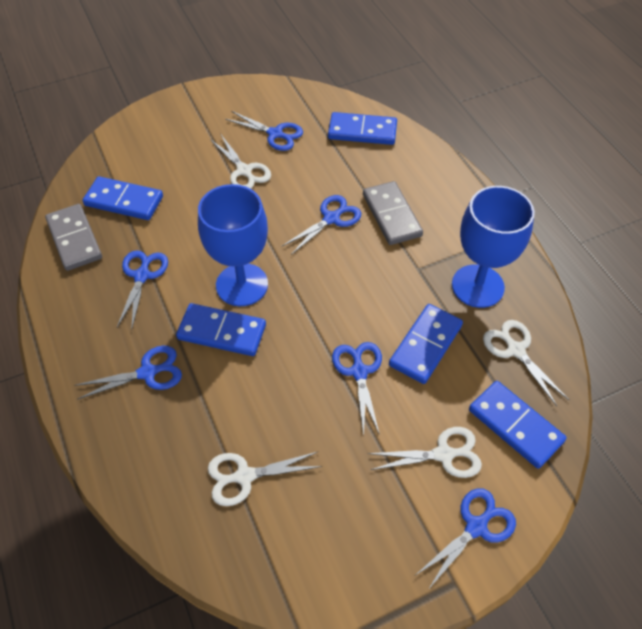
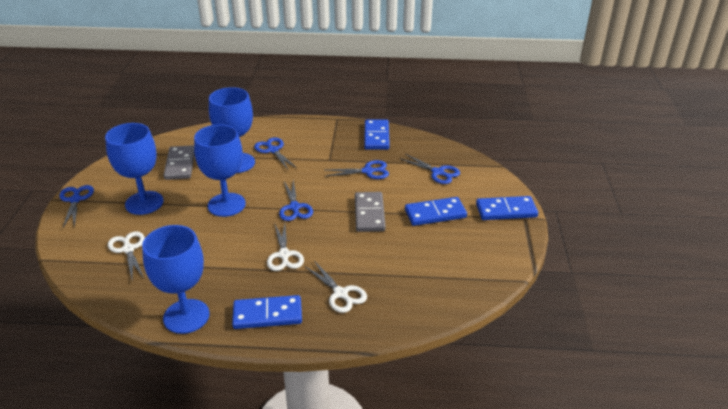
blue domino: [83,176,163,220] [176,303,266,356] [328,112,397,145] [389,304,463,384] [469,381,567,469] = 5 -> [232,295,302,329] [364,119,390,150] [405,197,467,226] [476,196,538,220] = 4
blue goblet: [198,184,268,306] [452,186,535,308] = 2 -> [105,123,164,215] [142,225,210,334] [194,124,246,217] [209,87,255,173] = 4
blue scissors: [75,346,182,400] [117,250,168,330] [225,111,303,151] [282,195,361,255] [332,342,382,436] [416,488,516,590] = 6 -> [60,185,94,228] [254,137,297,171] [279,179,313,221] [326,160,389,179] [400,154,460,184] = 5
white scissors: [208,451,322,506] [210,135,271,189] [368,427,482,478] [483,320,569,406] = 4 -> [108,231,145,279] [267,224,304,271] [305,261,367,313] = 3

